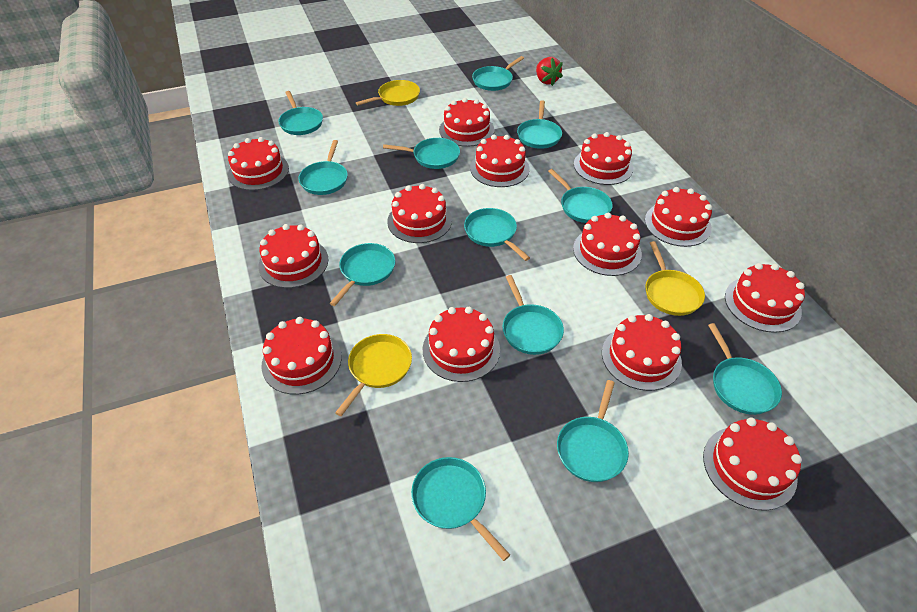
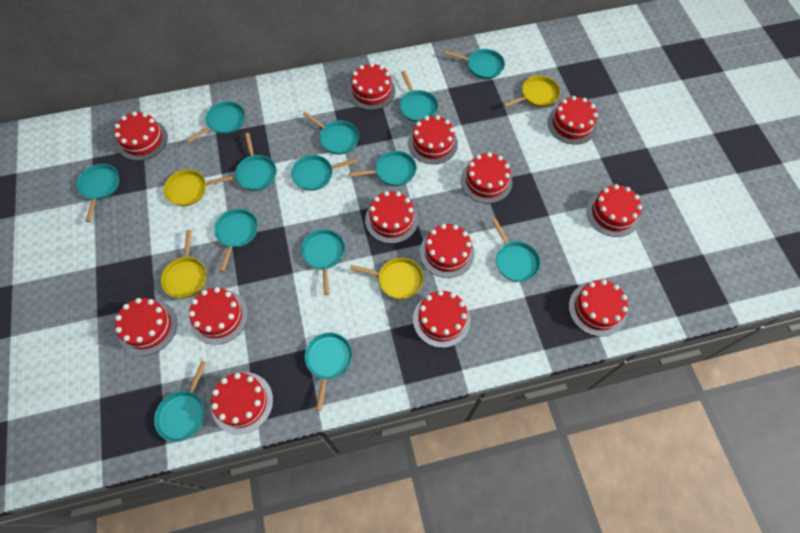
red strawberry: [536,57,563,86] = 1 -> none = 0
turquoise pan: [278,91,323,135] [299,140,348,195] [330,243,395,306] [383,138,460,169] [411,457,510,561] [464,208,530,261] [472,56,524,91] [502,275,564,355] [517,100,562,149] [548,169,613,223] [557,380,629,482] [708,323,782,415] = 12 -> [76,164,119,222] [154,361,207,442] [187,101,245,143] [214,209,258,272] [235,133,276,191] [291,155,358,191] [301,229,345,295] [303,112,359,155] [305,333,352,411] [349,151,416,186] [400,71,438,122] [444,49,505,79] [492,218,540,282] = 13
yellow pan: [335,334,412,416] [356,80,420,106] [645,241,705,316] = 3 -> [161,230,206,298] [164,170,233,206] [350,258,423,299] [503,75,560,107] = 4

